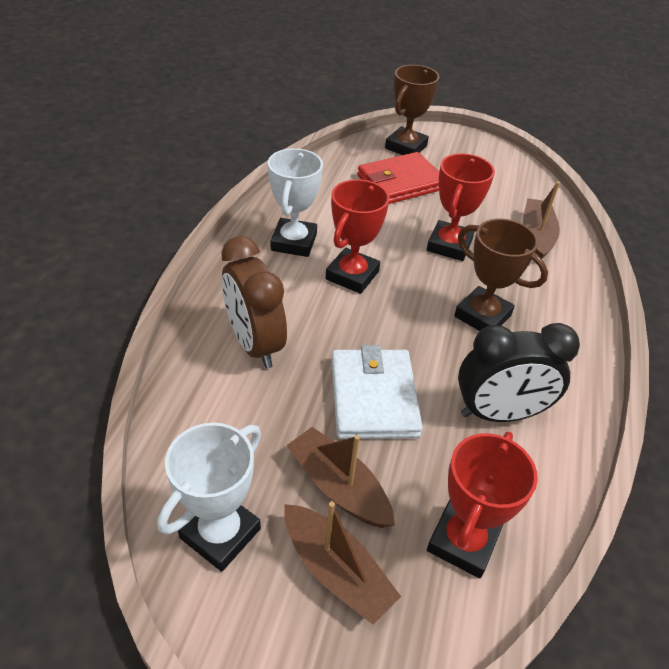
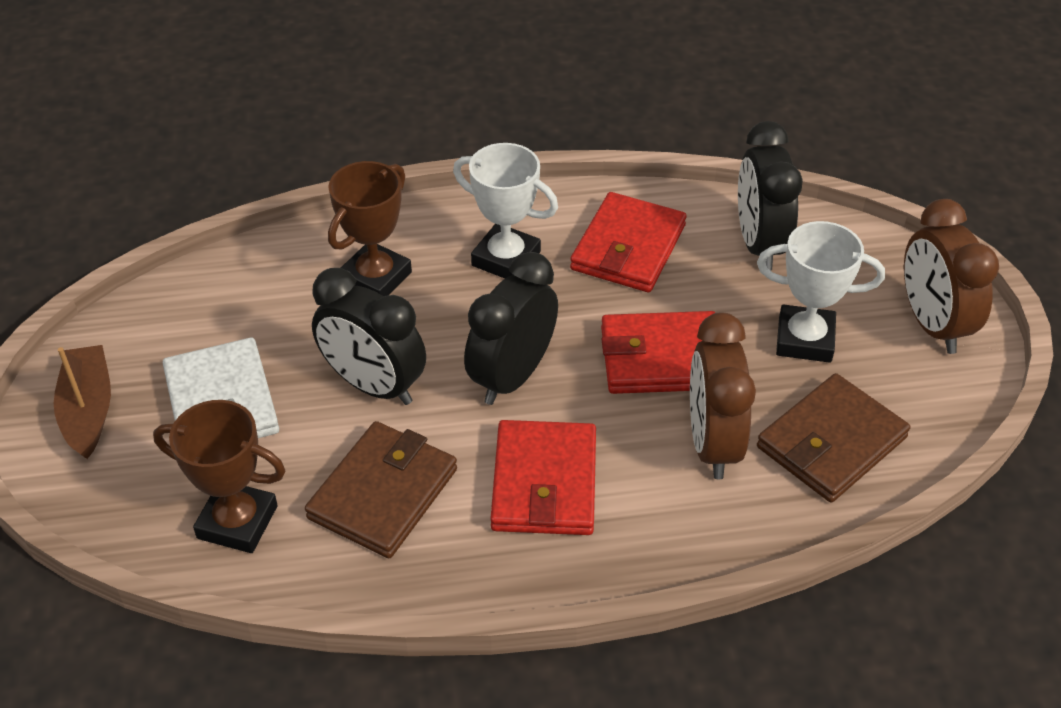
black clock: [458,323,580,422] = 1 -> [312,268,426,405] [464,252,558,405] [738,121,803,270] = 3
brown boat: [284,502,401,625] [287,427,395,528] [523,181,560,259] = 3 -> [54,345,111,459] = 1
brown clock: [222,236,287,368] = 1 -> [690,313,756,479] [904,199,999,354] = 2
brown wallet: none = 0 -> [305,421,457,558] [757,373,910,503] = 2
red trophy: [326,179,390,294] [427,153,495,261] [427,432,538,578] = 3 -> none = 0
red wallet: [357,152,439,204] = 1 -> [490,420,596,535] [570,192,687,292] [601,311,715,394] = 3

